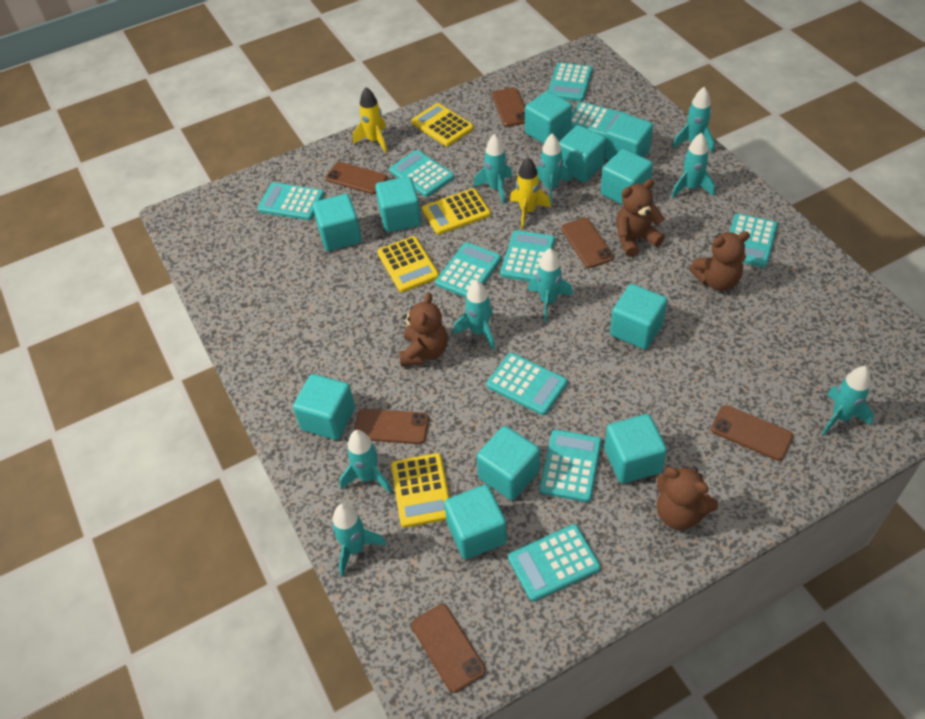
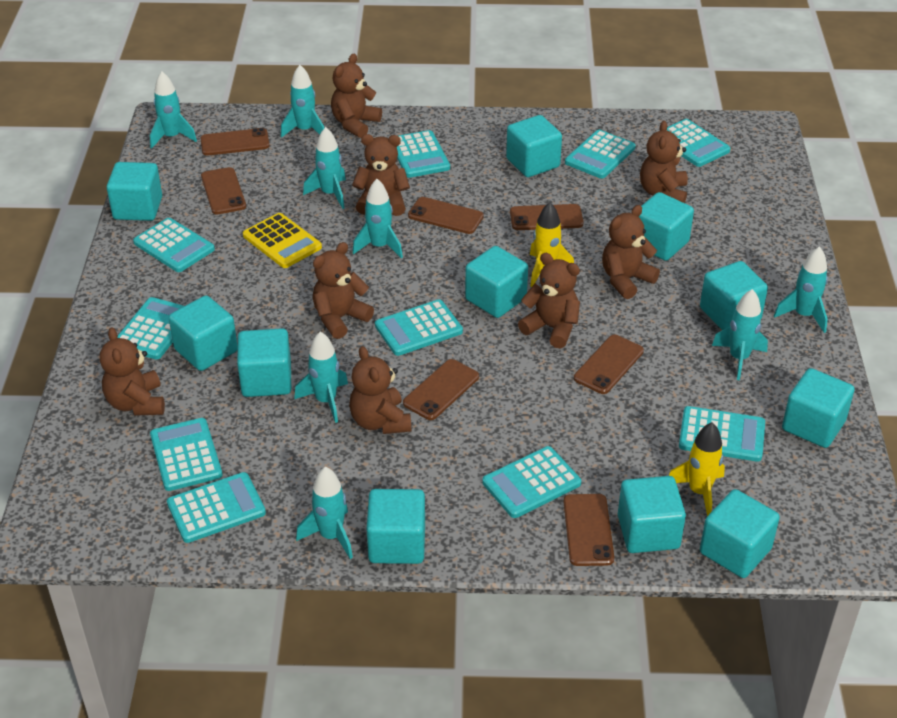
brown phone: [326,162,387,194] [354,409,429,444] [411,604,486,693] [492,88,525,127] [561,218,614,268] [711,405,793,461] = 6 -> [201,128,270,156] [201,167,246,215] [403,359,479,420] [408,197,484,234] [510,204,583,230] [563,494,614,566] [574,335,644,394] = 7
brown teddy bear: [399,292,448,366] [616,179,665,257] [657,466,718,530] [689,231,750,291] = 4 -> [100,328,165,416] [313,242,374,339] [331,54,382,138] [349,346,411,434] [352,134,410,216] [518,253,580,348] [602,205,660,299] [640,121,688,203] = 8
turquoise rocket: [332,504,386,576] [340,430,392,493] [453,280,495,350] [473,134,512,204] [528,248,573,322] [536,133,572,205] [671,132,715,198] [673,87,714,153] [822,366,874,435] = 9 -> [150,72,197,149] [281,65,324,138] [294,331,348,423] [296,467,353,559] [303,127,346,209] [352,179,403,258] [712,289,768,380] [774,246,828,333] = 8
yellow calculator: [377,236,439,292] [391,453,449,528] [411,103,474,146] [422,188,491,234] = 4 -> [243,213,322,268] = 1

